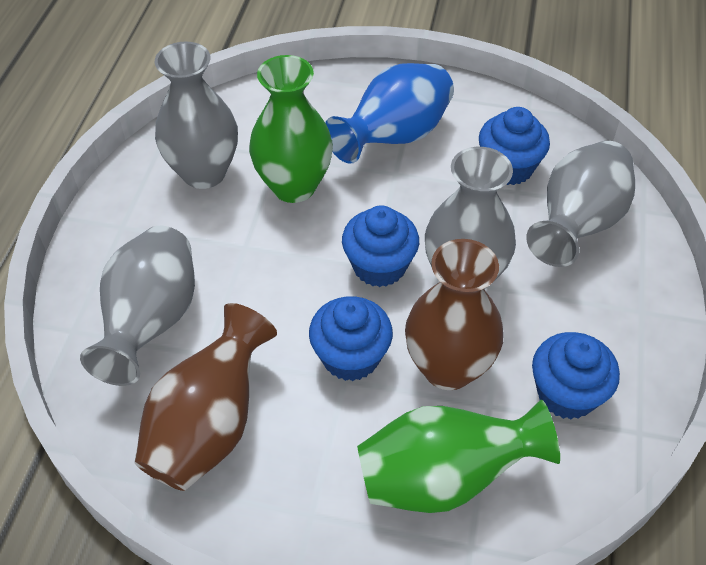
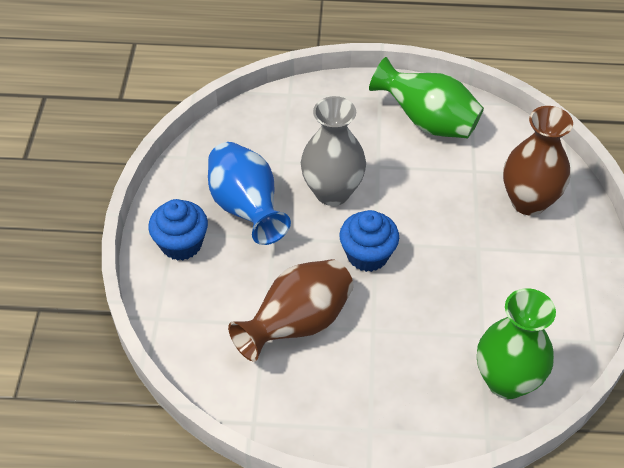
blue cupcake: [309,296,393,381] [342,206,419,287] [479,107,550,185] [532,332,620,419] = 4 -> [148,199,208,261] [339,210,399,272] = 2
grey vase: [80,226,195,386] [155,42,238,189] [425,147,516,289] [526,141,635,267] = 4 -> [301,96,366,206] = 1

